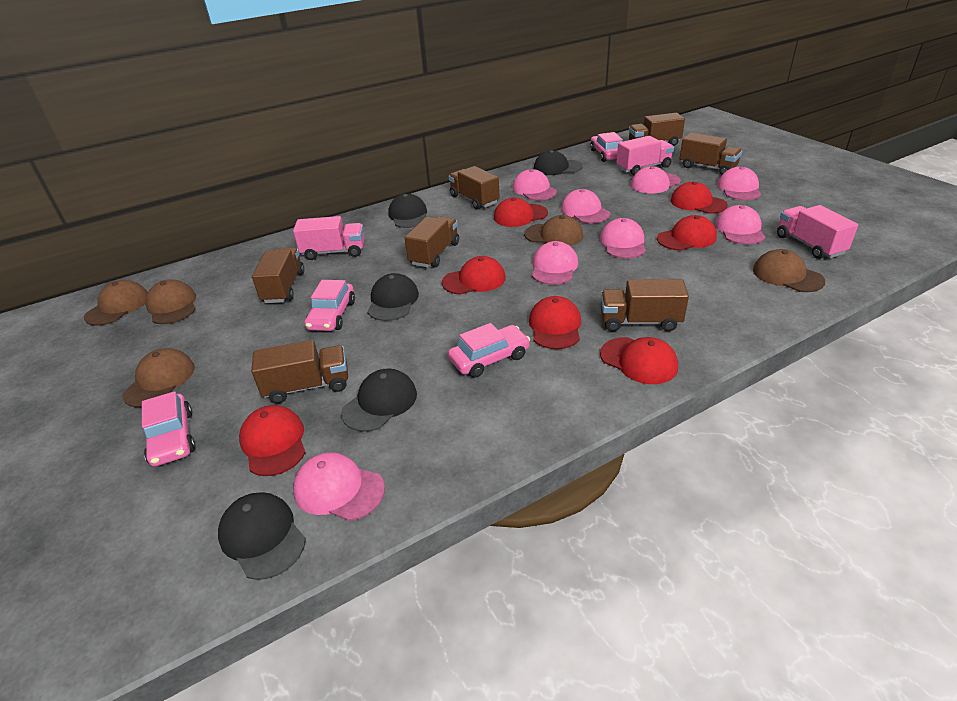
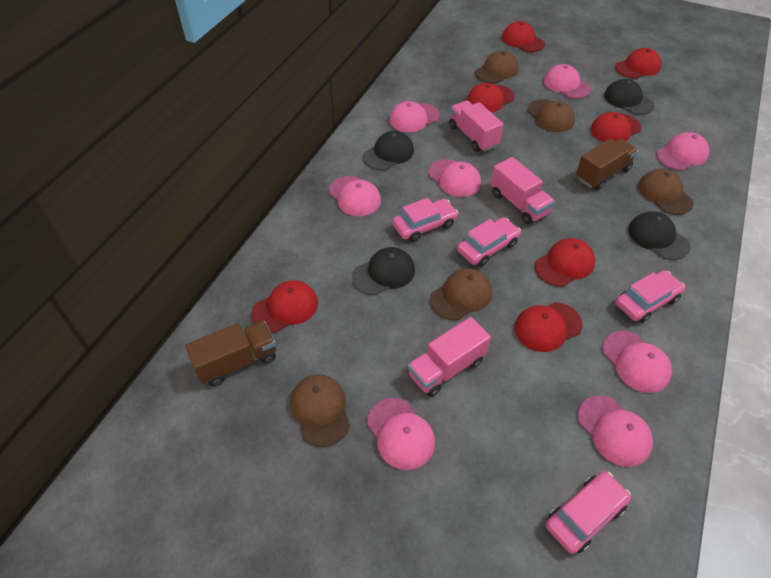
black cap: [218,492,306,580] [341,368,417,432] [367,273,419,321] [388,194,427,228] [534,150,583,175] = 5 -> [352,247,415,295] [363,131,414,170] [604,79,654,115] [628,211,690,260] = 4
brown truck: [251,340,348,404] [252,248,304,303] [405,216,459,268] [449,166,500,210] [601,279,689,331] [629,113,685,146] [680,132,742,175] = 7 -> [185,321,276,386] [576,139,638,190] = 2

